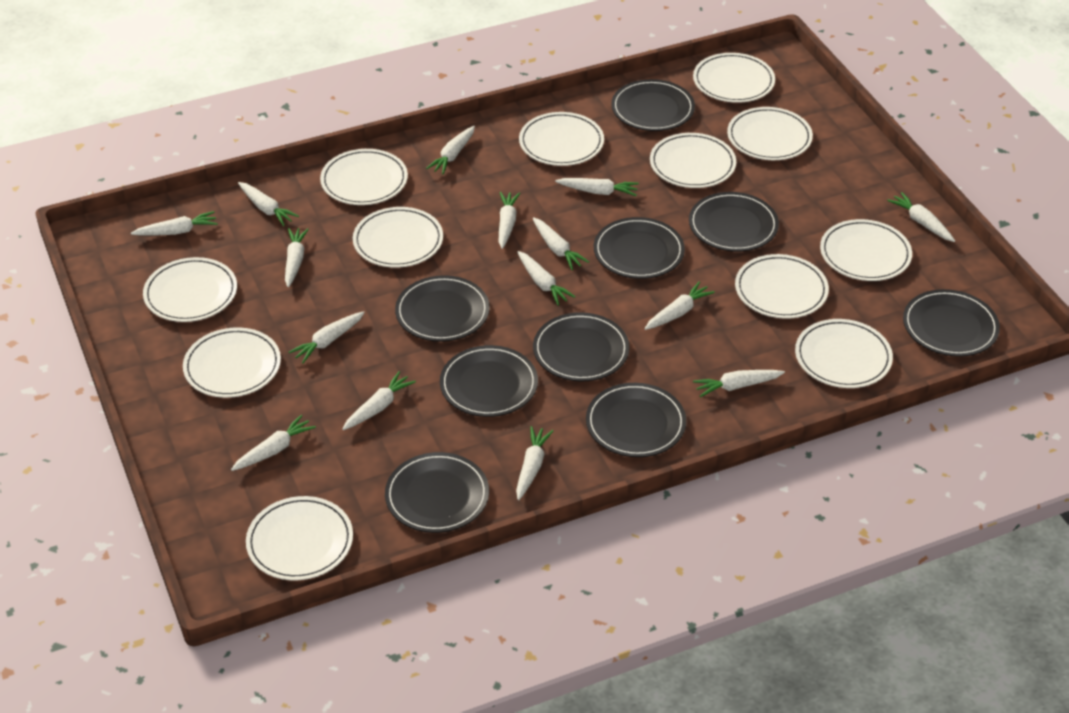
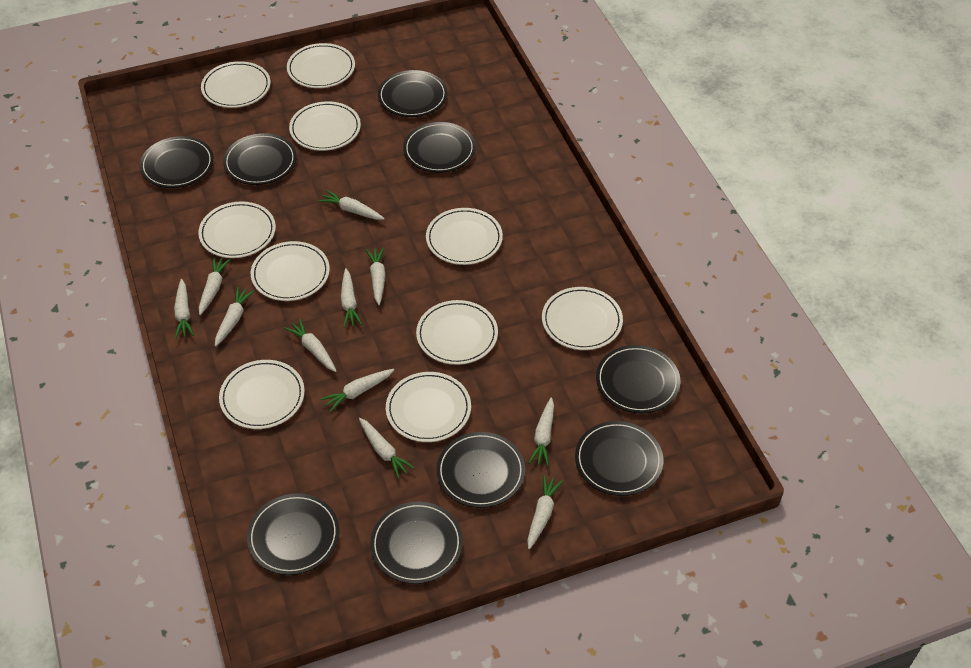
white carrot: [131,211,218,236] [231,415,316,471] [238,182,299,226] [285,228,309,287] [289,311,365,363] [342,371,416,430] [426,126,475,175] [499,192,520,249] [516,426,553,500] [517,251,576,306] [532,217,589,270] [555,178,639,196] [645,281,715,330] [693,370,785,397] [887,192,955,242] = 15 -> [174,279,194,339] [199,257,231,315] [215,287,254,346] [284,319,336,372] [318,190,385,220] [320,369,394,413] [341,268,362,327] [359,418,415,479] [366,248,386,305] [527,475,563,549] [529,397,554,467] = 11
white plate: [143,257,237,322] [183,327,281,398] [246,496,353,580] [320,149,408,205] [353,207,443,268] [519,112,604,166] [650,133,736,188] [693,53,775,103] [727,107,813,160] [735,254,829,319] [795,319,893,388] [820,219,912,281] = 12 -> [198,201,276,258] [201,61,271,108] [219,360,305,429] [251,241,330,301] [287,43,355,88] [289,101,361,151] [386,372,471,442] [416,300,498,365] [426,208,503,265] [542,287,623,350] = 10

